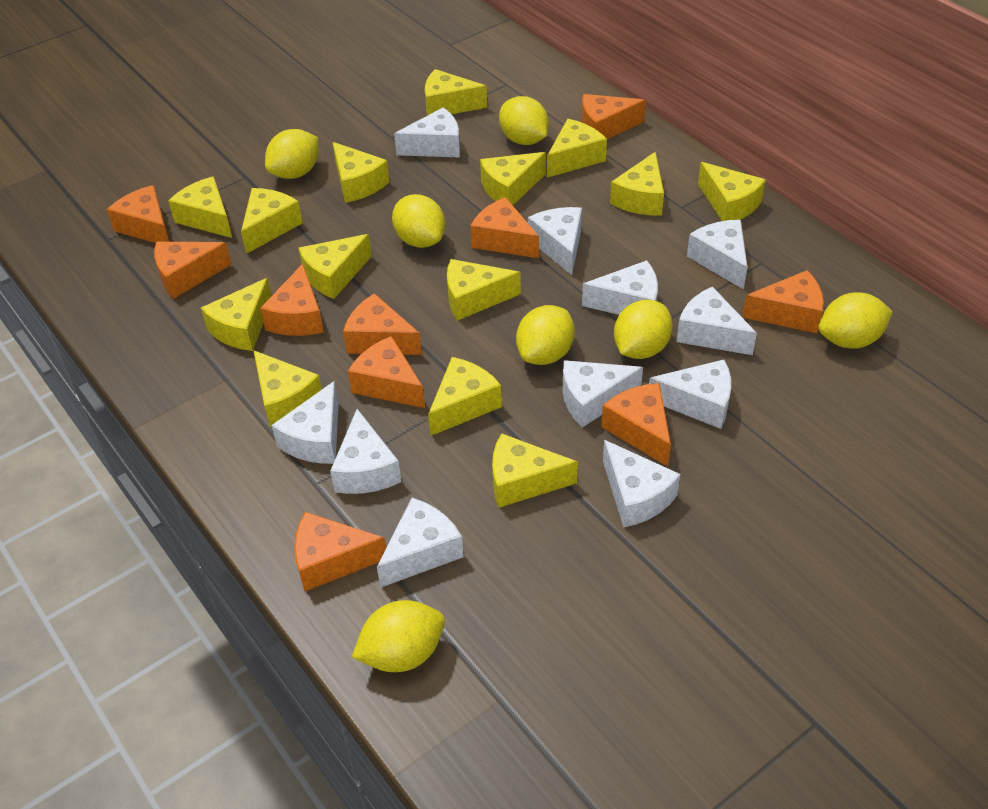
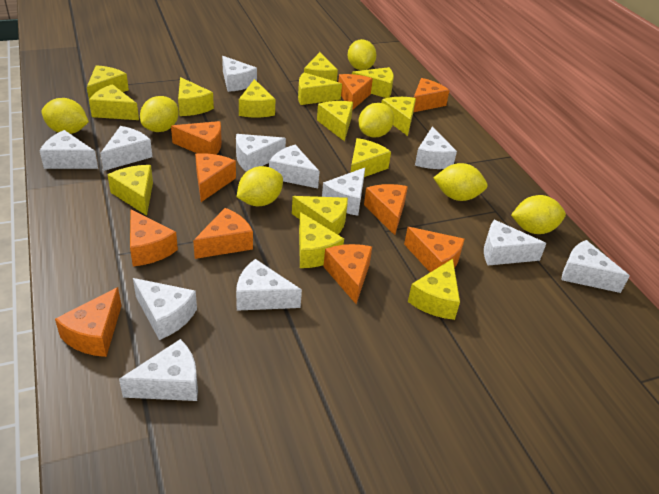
white cheese: [272,381,339,464] [330,409,401,494] [377,498,464,588] [394,107,460,157] [528,207,582,275] [563,360,643,428] [582,260,658,315] [603,440,680,528] [649,360,731,429] [676,286,757,355] [687,220,747,290] = 11 -> [40,130,98,169] [100,126,152,171] [119,339,198,401] [133,278,197,340] [222,56,257,92] [236,134,286,172] [236,259,302,311] [269,145,320,188] [322,168,365,216] [415,126,457,169] [484,220,547,265] [561,240,630,293] = 12

